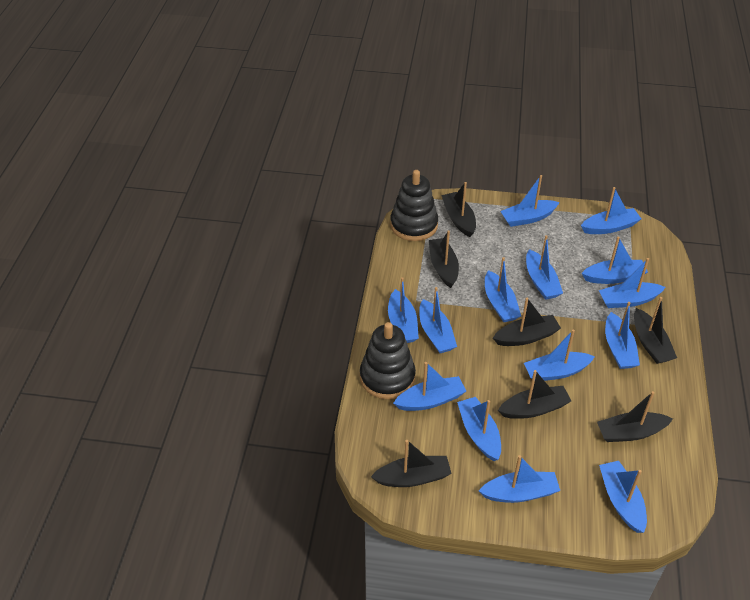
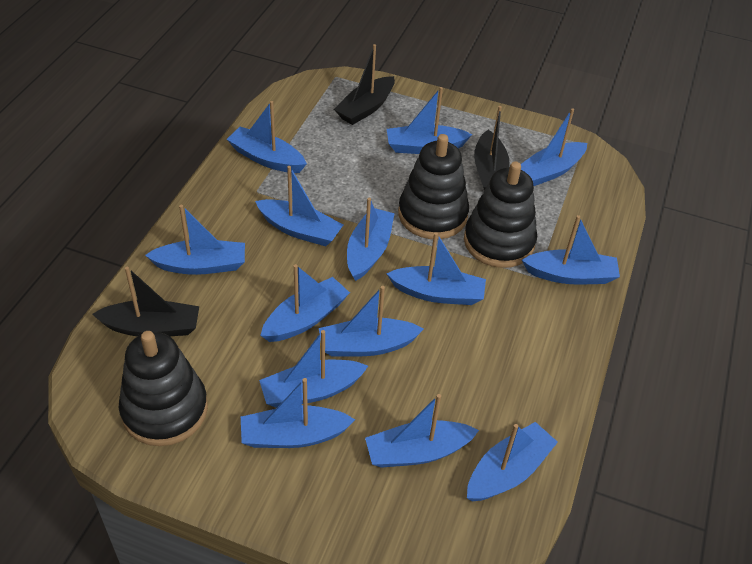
black boat: [371,440,452,487] [429,231,459,288] [441,182,476,237] [493,298,561,346] [498,370,571,419] [597,391,673,442] [634,297,677,364] = 7 -> [92,267,199,337] [334,44,395,125] [474,106,510,190] = 3
black stacking toy: [360,322,416,399] [390,170,438,241] = 2 -> [118,331,208,446] [398,134,469,239] [464,161,537,268] = 3

